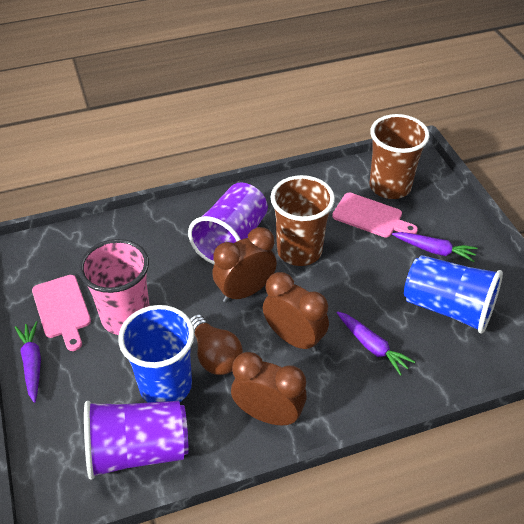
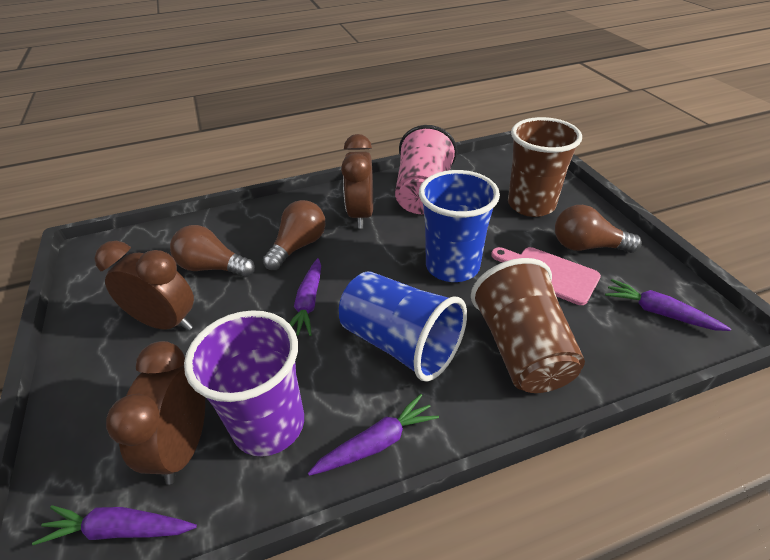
brown light bulb: [190,314,243,375] = 1 -> [170,225,255,277] [263,200,325,270] [555,205,642,253] = 3
pink cutting board: [32,275,91,351] [332,193,418,238] = 2 -> [491,247,601,305] = 1
purple carrot: [15,321,41,403] [337,311,415,376] [392,232,477,262] = 3 -> [32,505,197,545] [290,258,321,336] [308,394,439,476] [605,279,731,331] = 4
purple cup: [84,401,188,480] [188,182,268,264] = 2 -> [184,310,304,457] = 1

